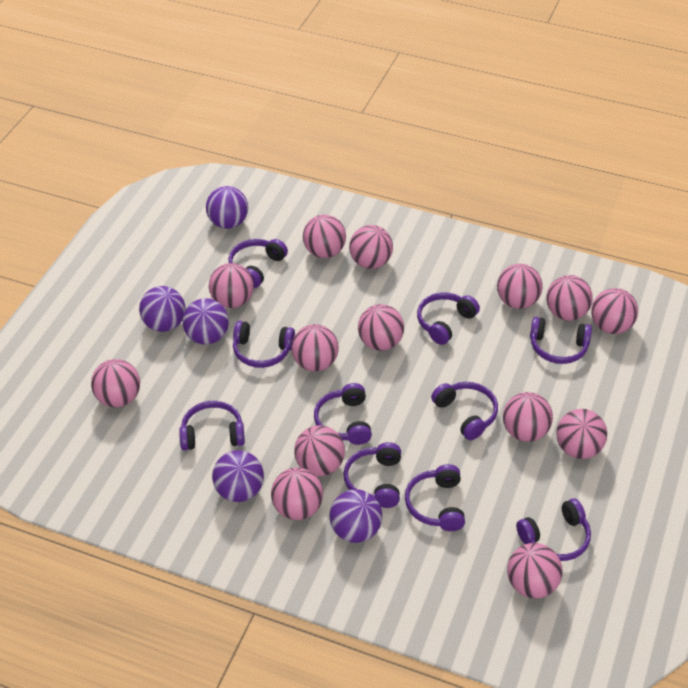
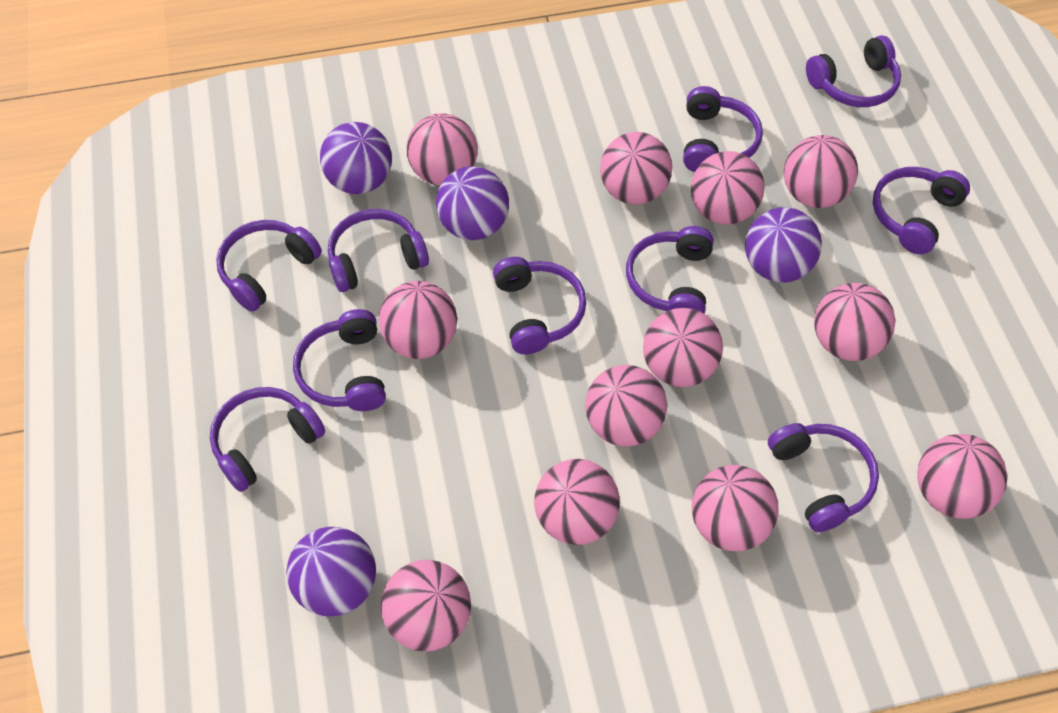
pink ball: [91,359,140,407] [209,263,254,308] [271,467,323,520] [291,324,339,372] [294,426,345,476] [303,215,346,258] [349,225,393,269] [358,304,404,351] [497,264,542,309] [503,392,553,442] [507,543,563,599] [546,275,593,321] [556,409,607,459] [591,288,638,334] = 14 -> [379,281,457,359] [381,560,471,652] [407,113,478,185] [534,459,620,545] [585,365,667,446] [600,132,672,205] [643,308,723,387] [691,151,765,225] [692,465,778,551] [784,135,858,208] [814,283,895,361] [917,434,1007,519] = 12
purple ball: [139,286,186,332] [182,298,229,345] [206,186,248,229] [212,450,264,502] [330,489,382,543] = 5 -> [286,527,376,617] [320,122,392,194] [436,167,509,240] [745,207,822,283] = 4

